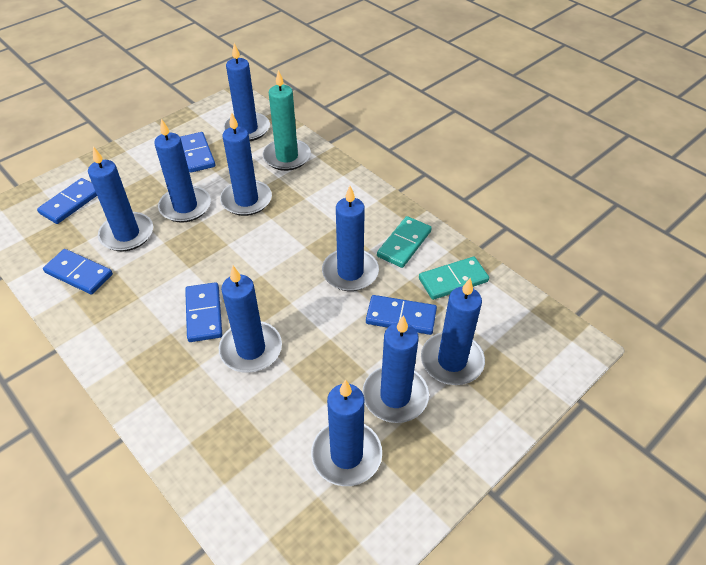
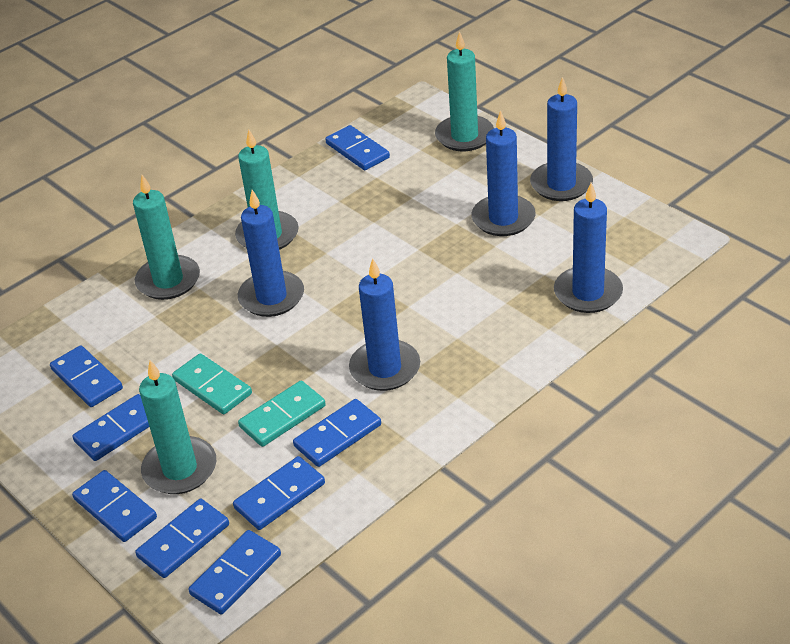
blue candle: [88,147,153,251] [154,119,211,223] [219,266,282,373] [220,112,272,216] [224,43,270,141] [311,380,382,486] [322,186,379,291] [362,315,429,423] [421,278,485,385] = 9 -> [238,190,304,317] [349,258,420,391] [471,110,536,236] [530,77,593,201] [554,182,623,313] = 5
blue domino: [37,178,97,224] [43,249,113,295] [180,132,216,173] [185,282,222,342] [366,295,437,335] = 5 -> [50,345,123,407] [72,394,149,461] [72,470,157,542] [135,499,229,578] [188,530,281,614] [233,456,325,530] [293,399,381,467] [325,125,390,170] = 8
turquoise candle: [262,70,311,171] = 1 -> [133,175,200,300] [139,360,216,494] [235,130,299,250] [435,31,494,151] = 4

